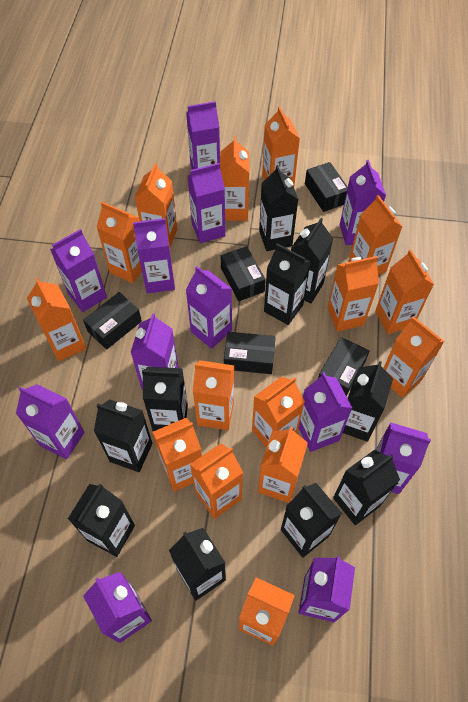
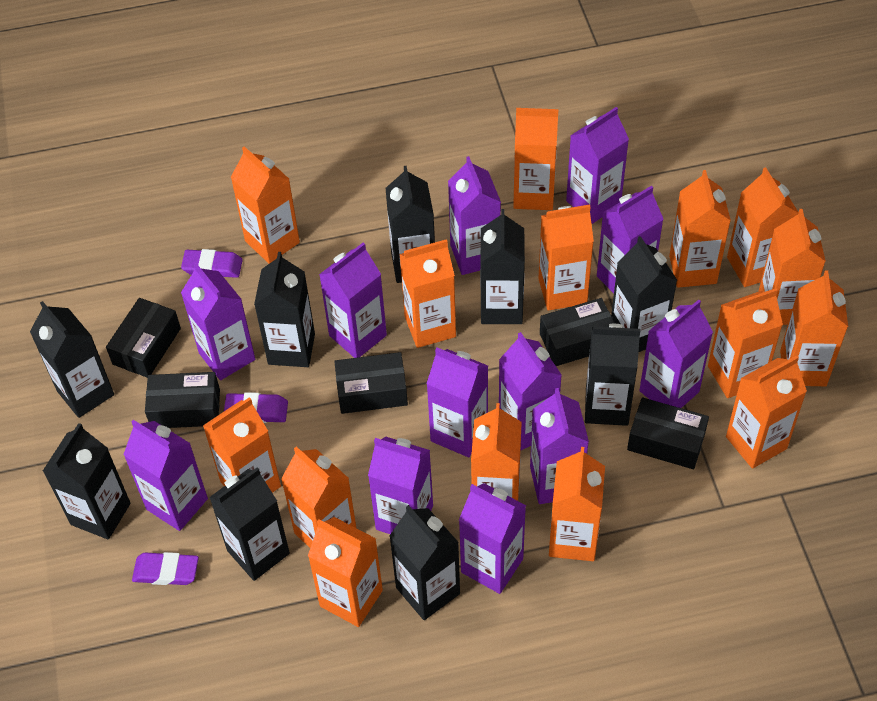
black carton: [68,484,135,557] [94,399,152,472] [142,367,188,431] [169,528,226,601] [259,165,299,251] [264,244,311,325] [281,483,342,558] [291,218,333,304] [333,450,400,525] [343,361,393,442] = 10 -> [30,301,114,418] [43,423,130,540] [209,468,290,581] [254,252,315,367] [385,166,435,283] [389,505,460,620] [480,209,525,324] [585,324,640,426] [611,236,677,352] = 9
purple eraser: none = 0 -> [132,552,199,585] [181,249,243,278] [224,392,288,423] = 3

